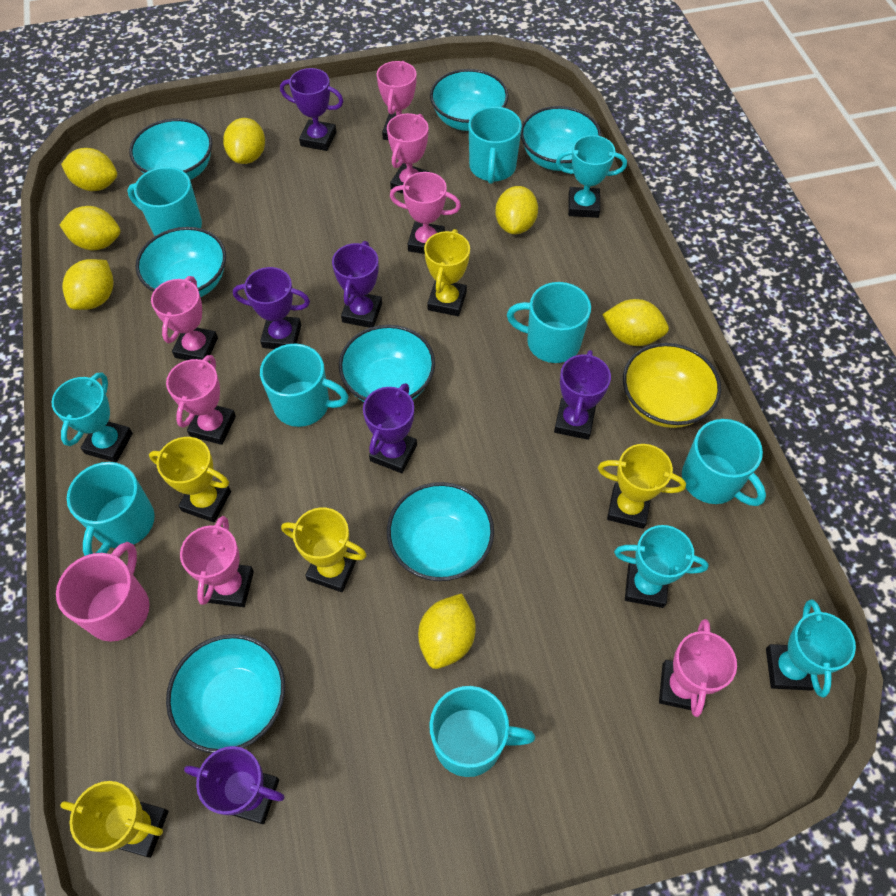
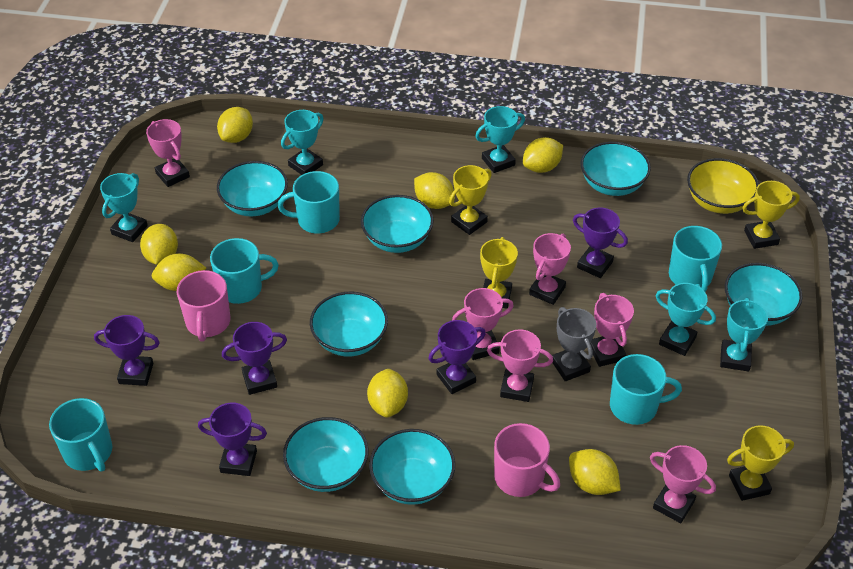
grey trophy: none = 0 -> [552,307,596,381] = 1
pink mug: [56,542,150,641] = 1 -> [177,270,230,342] [494,423,560,497] = 2
pink trophy: [151,276,218,360] [166,355,236,445] [180,516,254,607] [377,61,417,140] [387,113,429,194] [390,172,461,254] [659,619,737,717] = 7 -> [146,119,190,187] [452,288,514,360] [487,329,553,402] [529,233,571,305] [590,293,634,367] [650,445,716,523] = 6
purple trophy: [184,746,285,824] [233,267,310,349] [280,68,343,151] [332,241,382,328] [363,383,417,473] [554,350,611,440] = 6 -> [94,315,160,386] [198,403,267,476] [222,322,287,395] [428,320,486,394] [573,208,628,278] = 5
turquoise mug: [67,462,155,556] [127,167,202,236] [260,344,349,427] [429,686,535,777] [468,106,522,184] [507,282,591,363] [682,419,766,506] = 7 -> [49,398,112,472] [210,238,279,304] [278,171,340,233] [610,354,682,425] [669,226,722,292] = 5
turquoise trophy: [52,372,133,462] [556,135,627,218] [614,525,709,608] [766,599,856,698] = 4 -> [100,173,148,242] [281,110,324,175] [475,106,525,173] [655,283,716,356] [720,298,768,371] = 5
yellow trophy: [60,781,169,858] [149,437,231,522] [281,508,367,592] [424,229,470,316] [598,444,686,529] = 5 -> [449,165,492,235] [480,237,518,309] [727,425,794,501] [743,181,800,249] = 4

